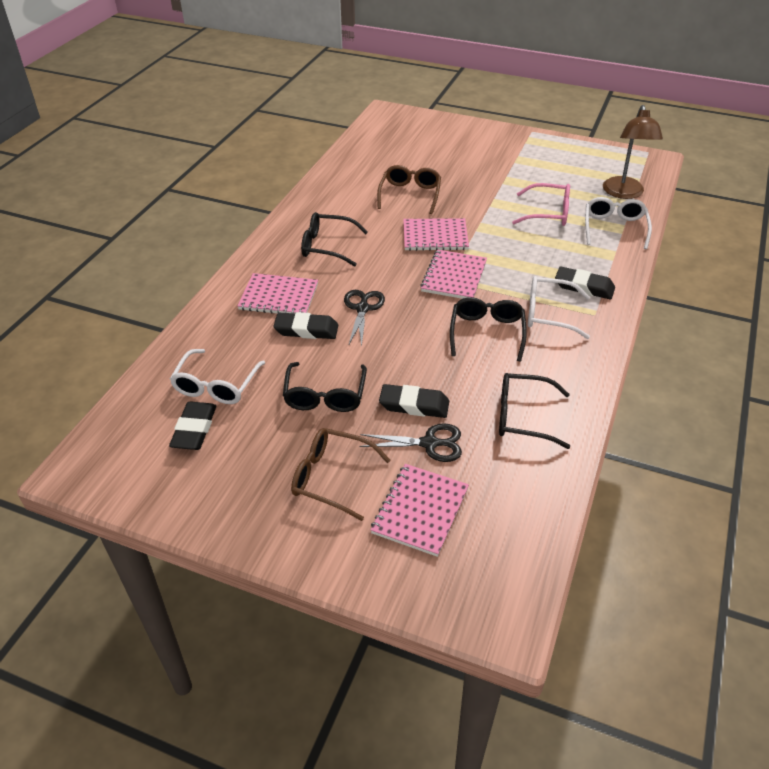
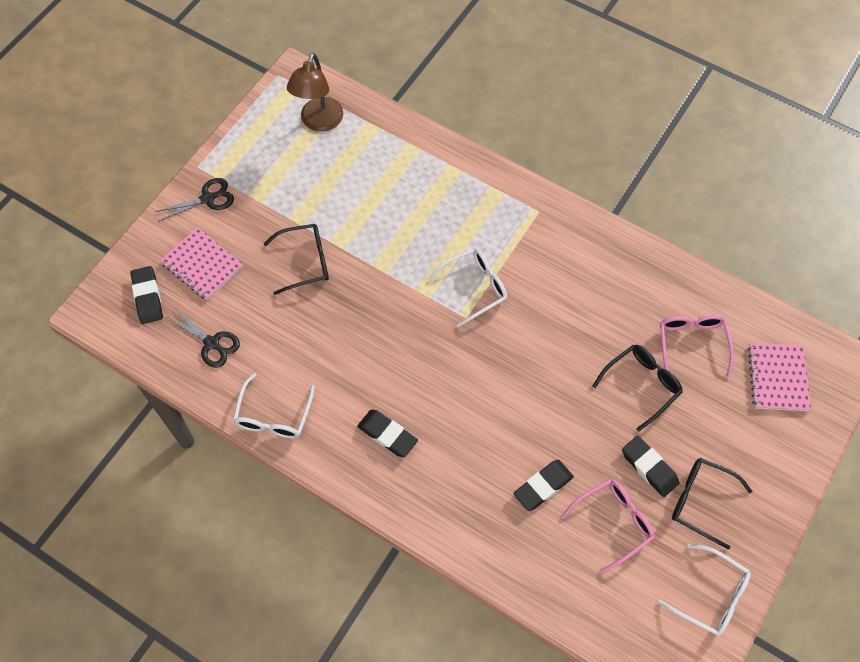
black glasses: [283,362,367,412] [301,212,368,267] [450,297,527,362] [499,373,570,449] = 4 -> [264,224,329,295] [592,345,683,432] [672,458,752,549] = 3
brown glasses: [291,428,391,521] [377,165,441,214] = 2 -> none = 0
pink glasses: [512,183,570,226] = 1 -> [561,479,655,573] [660,315,734,377] = 2
pink notebook: [237,273,318,314] [370,464,469,557] [403,218,469,251] [420,249,487,299] = 4 -> [160,227,244,300] [748,343,811,411] = 2

